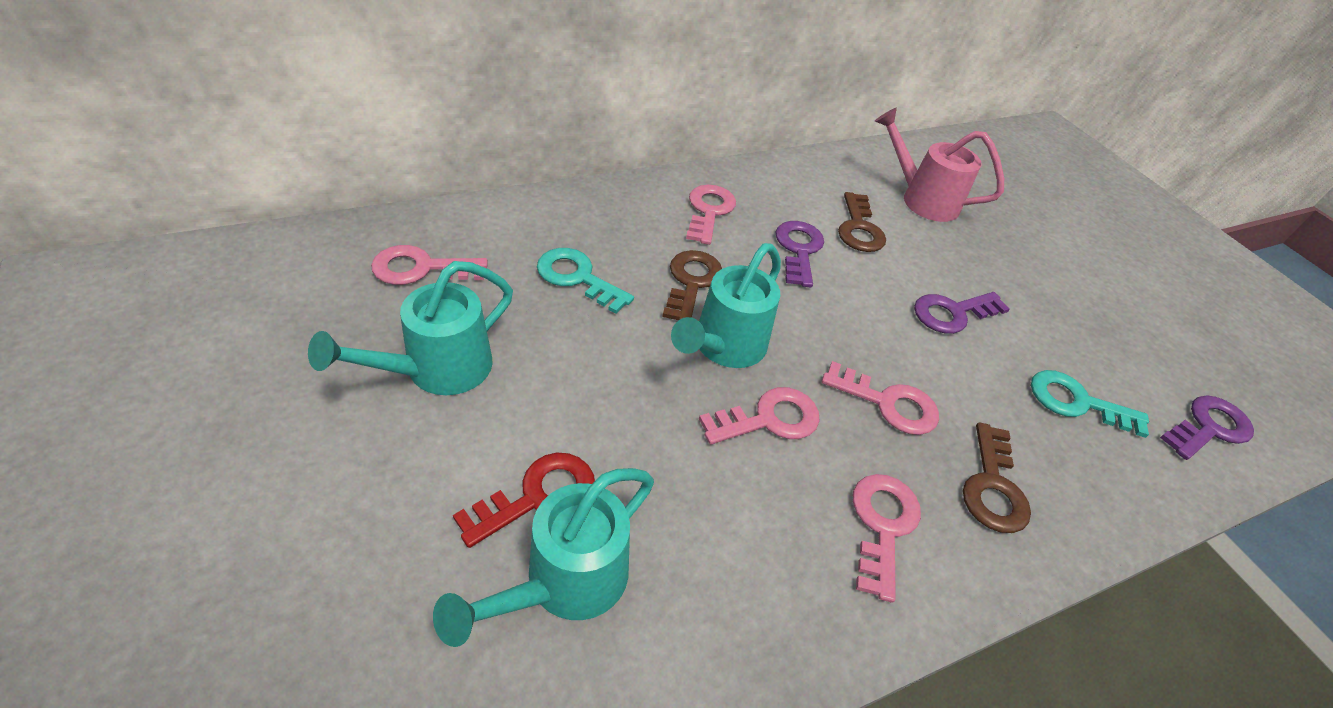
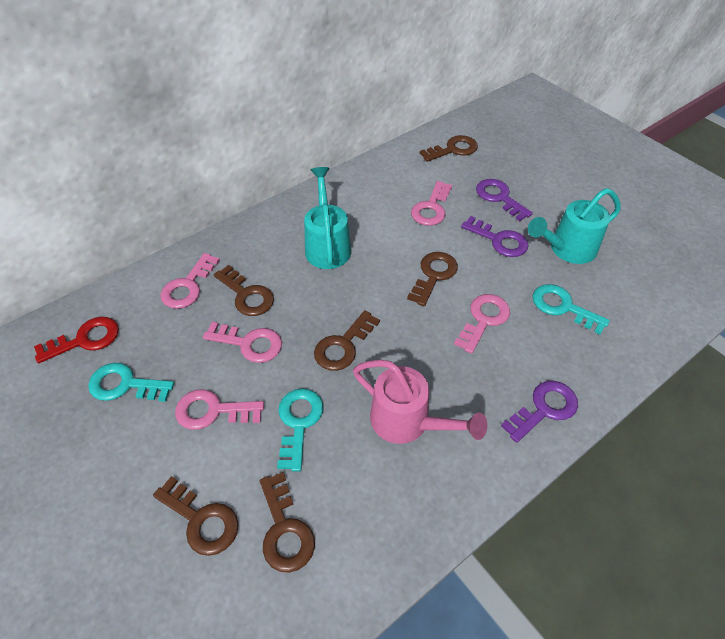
brown key: [662,250,722,320] [838,192,886,252] [963,422,1031,533] = 3 -> [153,476,239,556] [214,265,274,316] [260,472,315,573] [314,310,380,371] [407,252,458,306] [420,135,478,162] = 6
turquoise key: [537,248,634,314] [1031,370,1149,438] = 2 -> [88,363,174,402] [277,388,323,471] [532,284,610,335] = 3
turquoise watering can: [308,261,513,395] [433,468,654,647] [671,243,781,368] = 3 -> [304,167,351,269] [528,188,620,264] = 2

